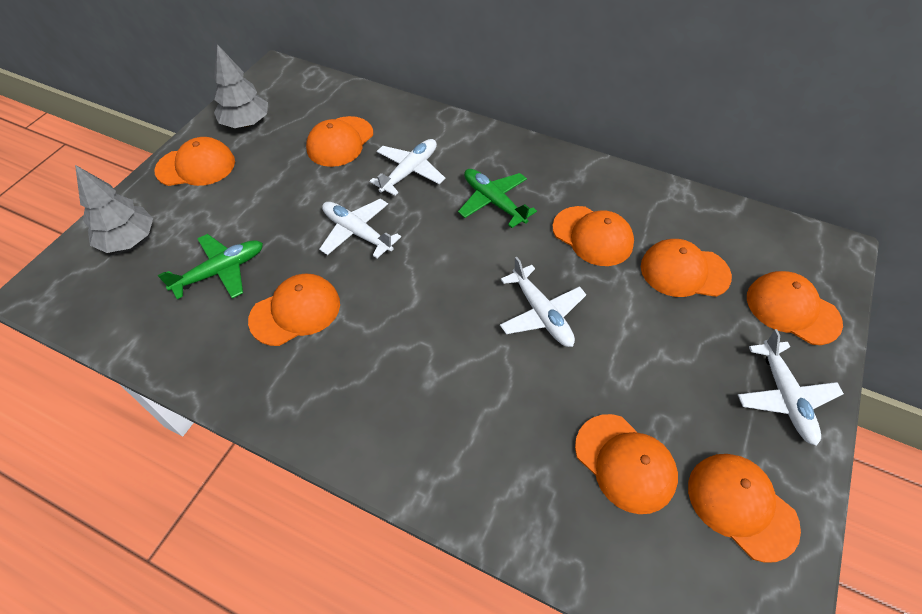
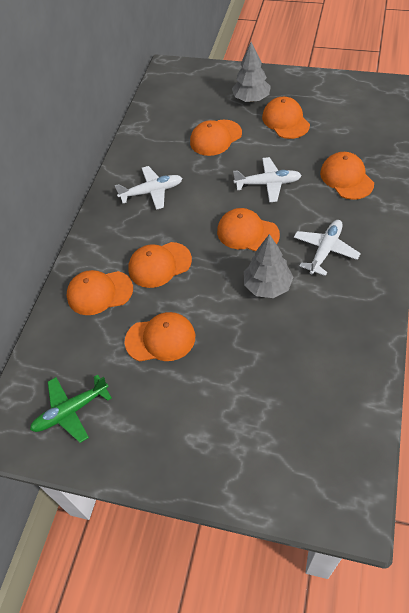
green plane: [158,234,263,299] [458,169,537,228] = 2 -> [30,375,112,443] = 1
orange cap: [154,137,235,186] [248,274,340,346] [306,116,373,167] [552,206,634,266] [575,414,678,514] [641,239,732,297] [688,454,801,563] [747,271,843,345] = 8 -> [66,270,133,315] [124,312,195,362] [128,242,192,288] [190,120,242,156] [217,208,280,251] [262,97,310,139] [320,152,374,200] = 7
white plane: [319,199,401,258] [370,139,445,196] [500,257,586,347] [738,329,844,446] = 4 -> [115,166,183,210] [233,157,302,202] [294,220,361,276] = 3

